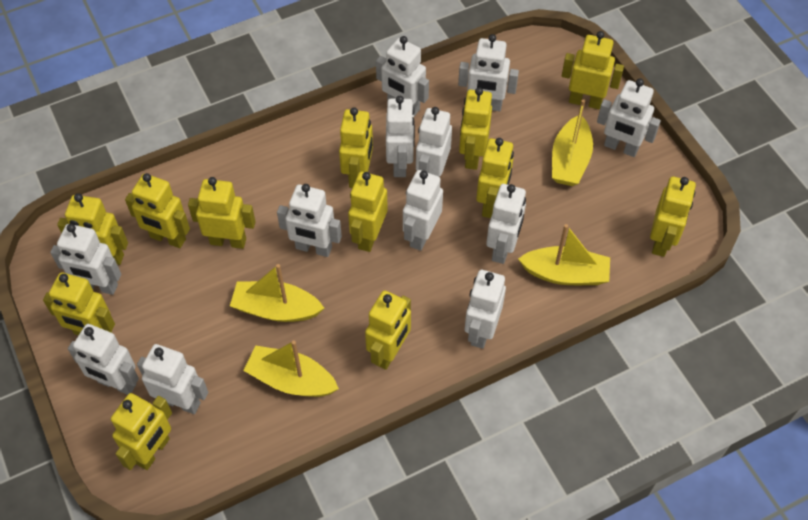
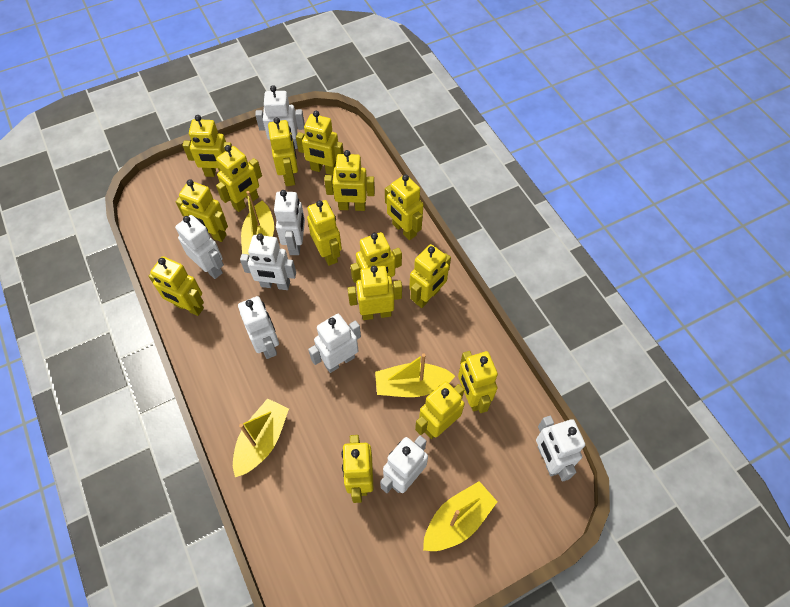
white robot: [50,224,121,295] [68,324,139,395] [137,344,208,414] [277,184,342,257] [376,36,429,116] [386,96,415,177] [403,170,443,251] [416,107,452,176] [458,34,519,111] [465,270,506,349] [486,184,526,264] [597,78,661,157] = 12 -> [175,215,224,279] [238,296,279,359] [240,233,296,290] [255,85,305,149] [274,190,305,255] [308,314,361,373] [380,436,428,493] [536,416,585,482] = 8
yellow robot: [43,272,115,335] [57,193,128,265] [111,393,172,470] [125,173,190,248] [188,177,256,249] [339,107,373,188] [348,172,388,252] [365,290,411,370] [459,87,492,170] [476,138,514,218] [562,31,624,109] [650,176,696,257] = 12 -> [148,256,204,316] [176,179,228,242] [182,115,232,177] [216,145,262,212] [268,117,298,186] [296,111,344,175] [307,200,342,266] [324,150,375,211] [342,435,373,503] [347,266,402,320] [350,232,402,283] [385,174,423,240] [409,244,451,308] [415,381,465,439] [458,351,498,413] = 15

